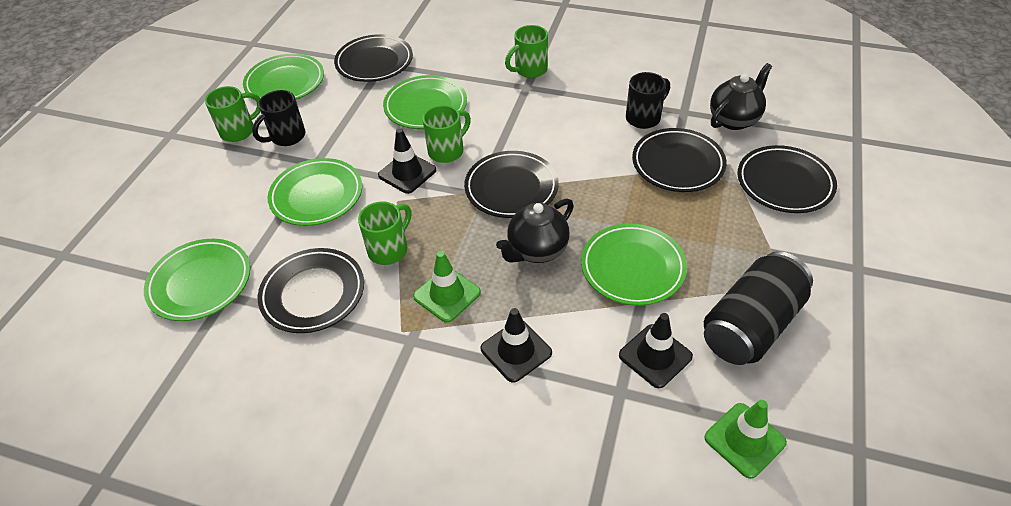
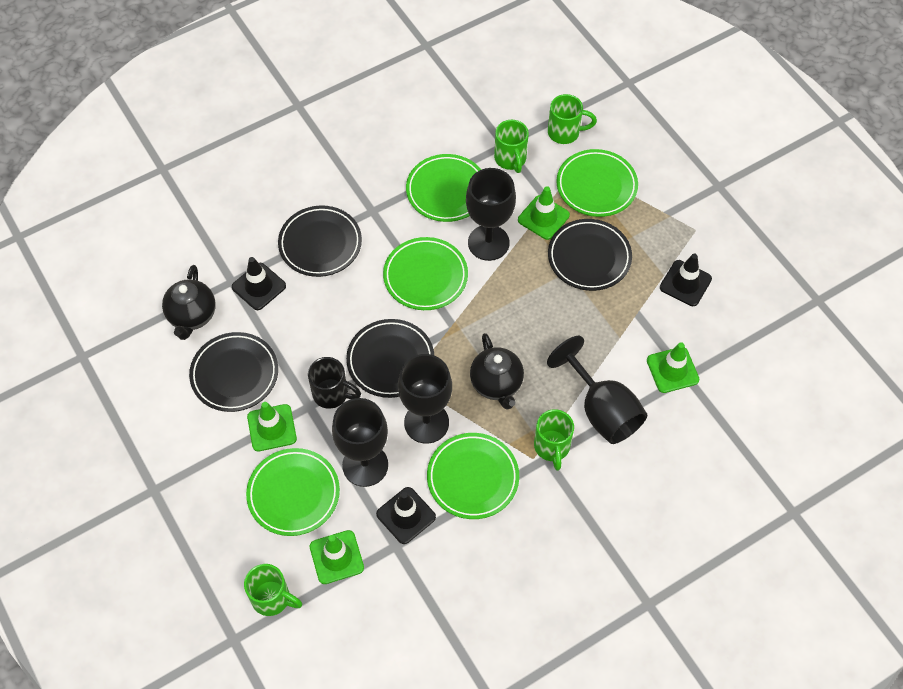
black can: [704,251,813,365] = 1 -> none = 0
black goblet: none = 0 -> [332,398,388,487] [398,354,452,444] [466,168,516,261] [547,336,647,444] = 4
black mug: [252,90,305,146] [626,72,670,129] = 2 -> [308,357,361,409] = 1
black plate: [258,248,364,333] [334,34,413,82] [464,151,559,218] [632,128,727,192] [738,145,837,213] = 5 -> [189,332,278,412] [278,205,362,277] [346,319,434,398] [548,219,632,291] = 4
green traffic cone: [413,251,481,323] [704,400,787,479] = 2 -> [247,402,297,451] [310,530,364,584] [518,186,570,240] [647,342,699,393] = 4

